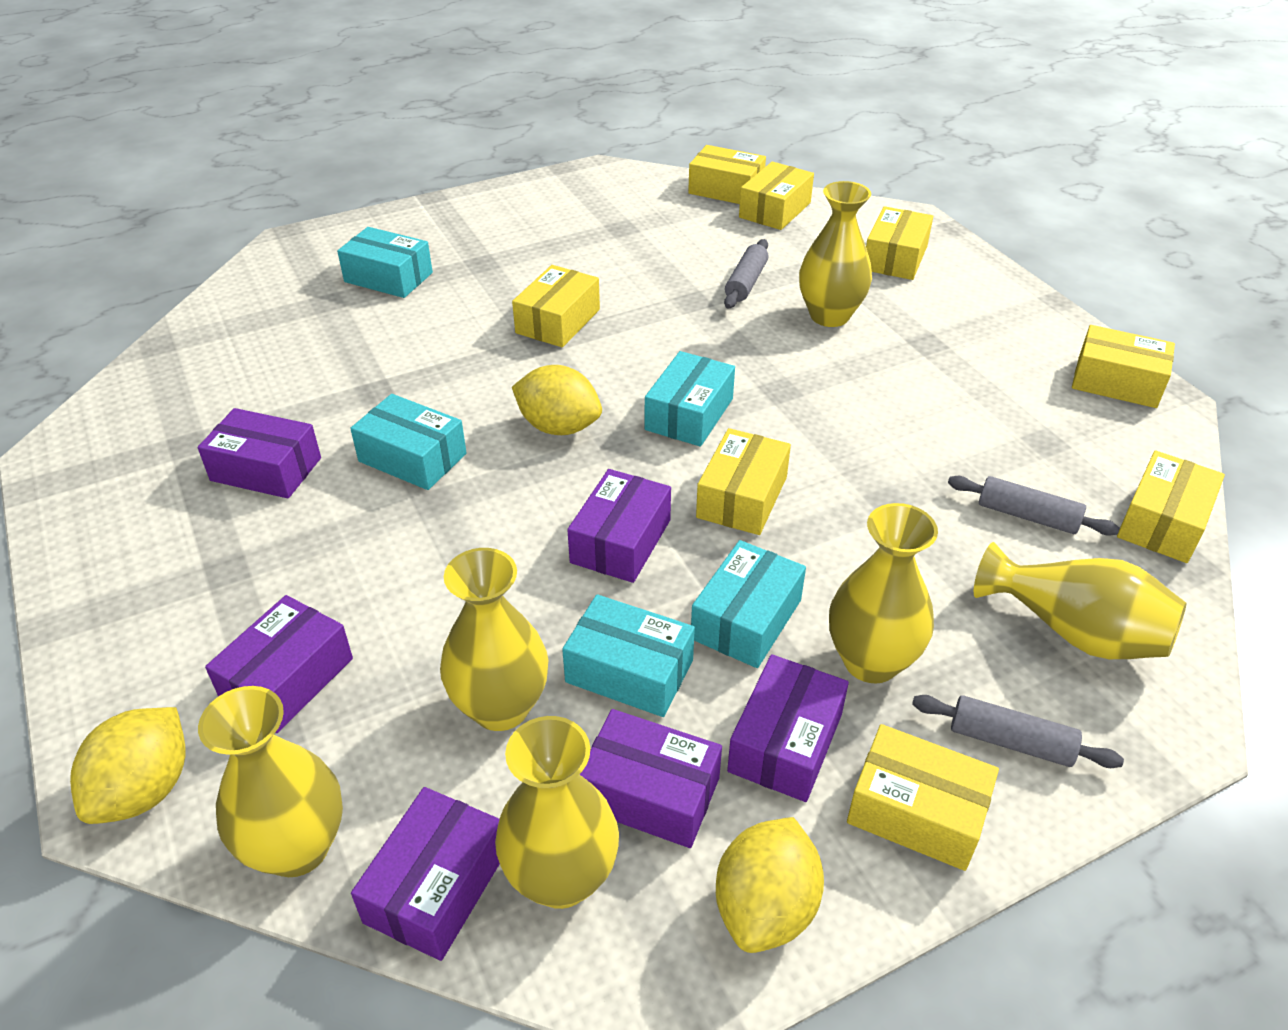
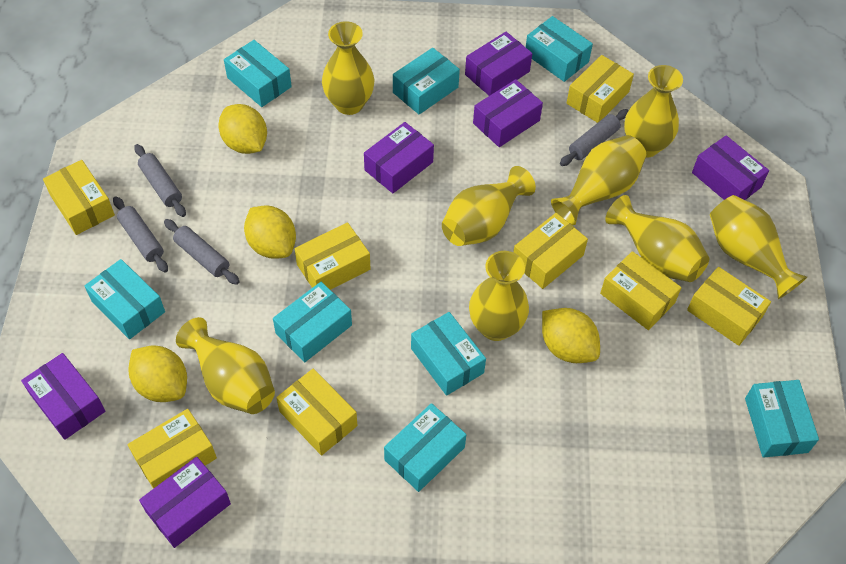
grey rolling pin: [724,239,768,308] [912,695,1124,768] [948,476,1120,536] = 3 -> [113,196,168,273] [134,144,186,217] [164,219,240,285] [560,109,629,166] = 4
turquoise box: [337,227,433,298] [350,394,467,490] [562,594,695,717] [645,351,735,447] [691,540,806,668] = 5 -> [85,259,165,339] [224,40,292,107] [273,282,352,362] [384,403,466,492] [393,48,460,115] [411,312,486,396] [526,16,593,82] [745,380,819,458] = 8
yellow lemon: [70,707,185,824] [512,365,602,435] [716,817,824,953] = 3 -> [128,346,187,402] [218,104,267,154] [244,206,296,259] [542,308,600,363] = 4
yellow vase: [198,686,343,877] [440,548,548,731] [495,716,619,909] [799,181,872,327] [829,503,938,684] [974,542,1186,659] = 6 -> [176,317,275,414] [322,21,374,115] [442,166,536,246] [469,251,529,341] [551,135,647,225] [605,195,709,282] [624,65,683,158] [710,195,807,299] = 8

